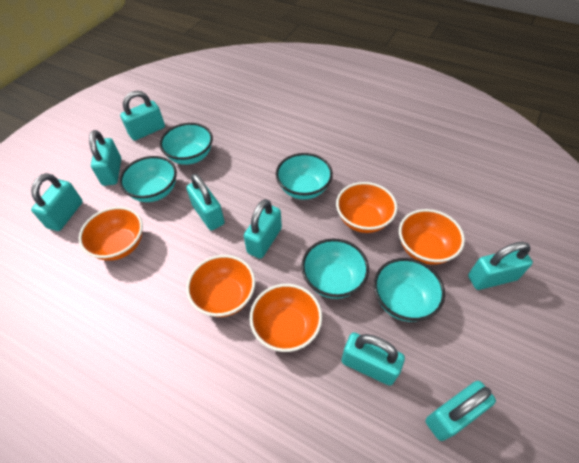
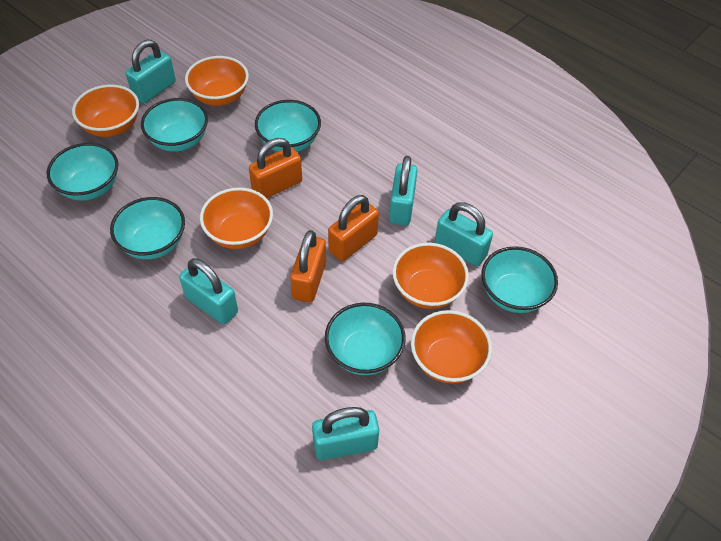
orange padlock: none = 0 -> [249,138,302,198] [290,230,326,303] [328,195,379,261] = 3
turquoise bowl: [119,156,177,202] [160,123,213,165] [276,153,333,200] [301,239,369,299] [374,258,445,322] = 5 -> [47,143,118,201] [110,197,185,259] [141,98,208,152] [255,100,321,152] [325,303,406,375] [482,246,558,313] = 6
turquoise padlock: [31,173,83,231] [89,130,121,186] [120,91,165,141] [186,174,225,231] [244,199,282,259] [342,333,405,386] [426,381,496,441] [468,242,533,290] = 8 -> [126,40,176,104] [179,258,238,324] [312,407,379,460] [389,156,418,226] [435,202,493,266] = 5

